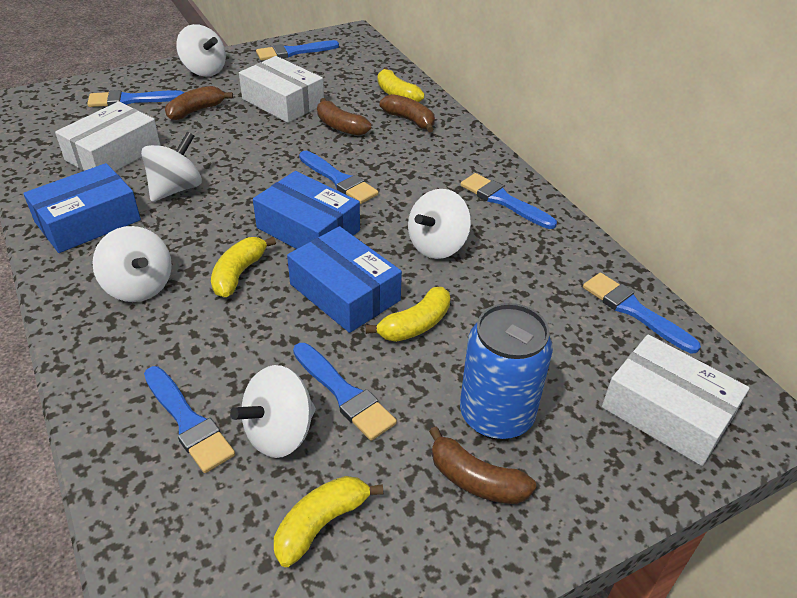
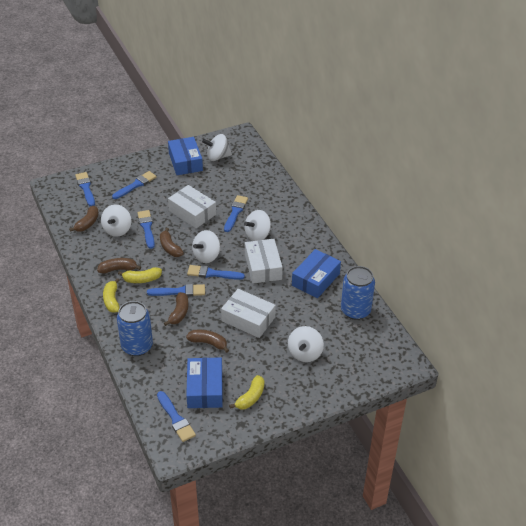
blue can: [460,303,553,440] = 1 -> [117,301,153,356] [341,266,375,320] = 2
brown banana: [165,86,233,120] [317,98,371,136] [380,94,435,132] [429,426,536,504] = 4 -> [69,206,99,232] [97,258,141,274] [160,228,184,257] [164,292,188,326] [186,330,229,353] = 5
yellow banana: [211,237,276,297] [274,476,383,567] [366,287,450,342] [378,67,424,102] = 4 -> [103,278,120,313] [118,267,162,283] [229,375,264,410] = 3

